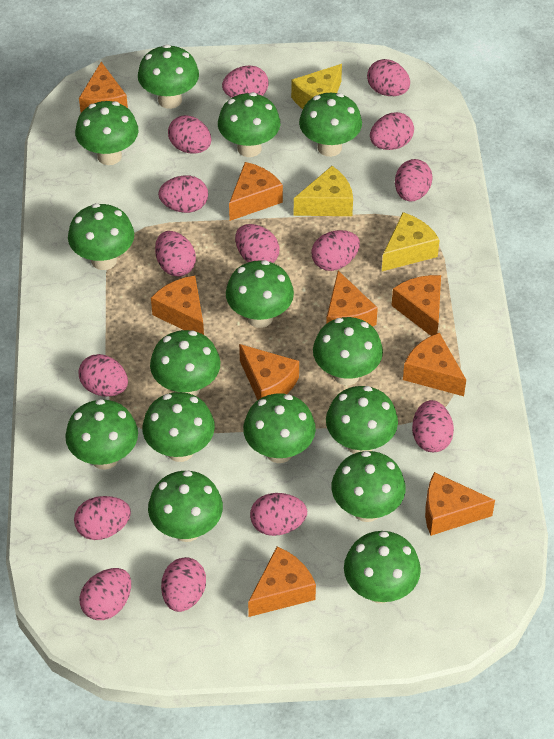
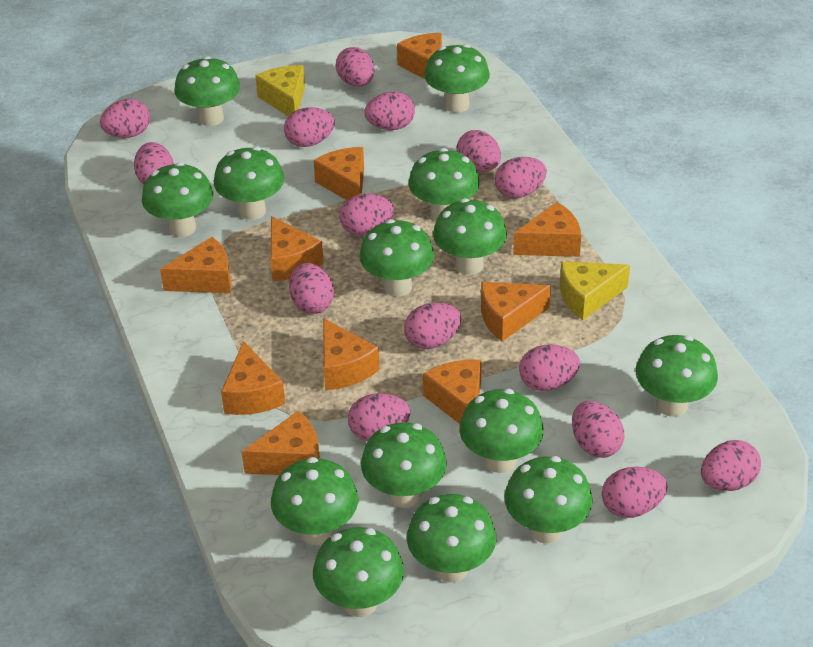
green mushroom: [65,399,138,470] [68,203,134,270] [75,101,138,165] [138,44,199,109] [142,392,215,462] [148,471,223,542] [150,330,220,396] [218,92,281,157] [226,260,294,328] [243,393,316,463] [299,93,362,157] [313,317,383,385] [326,386,398,454] [331,451,406,522] [344,531,421,603] = 15 -> [142,162,213,237] [174,56,240,126] [214,147,284,220] [271,457,358,545] [313,527,404,617] [359,219,434,296] [361,422,447,508] [407,494,496,583] [409,148,480,221] [424,44,490,113] [433,198,507,275] [459,389,544,473] [504,456,593,544] [636,335,718,417] = 14
orange cheese: [79,62,128,112] [151,276,204,335] [229,162,283,221] [239,344,299,400] [248,547,316,617] [326,271,378,327] [391,275,441,336] [403,333,466,396] [425,472,495,536] = 9 -> [160,237,231,293] [221,341,285,415] [242,411,320,475] [270,216,324,281] [314,147,364,200] [323,318,380,390] [397,33,442,79] [423,360,482,424] [481,282,551,342] [513,202,581,257] = 10
yellow cheese: [291,64,342,109] [294,166,353,216] [382,212,440,271] = 3 -> [255,65,305,116] [560,261,630,320] = 2

